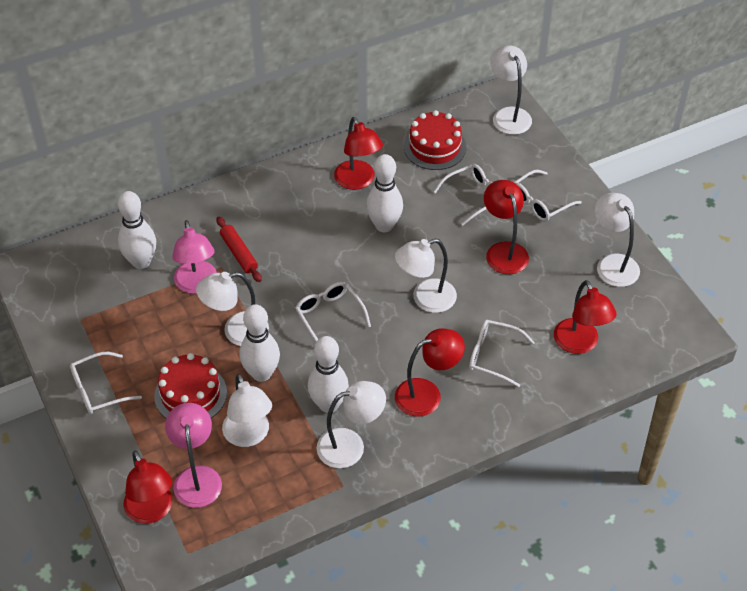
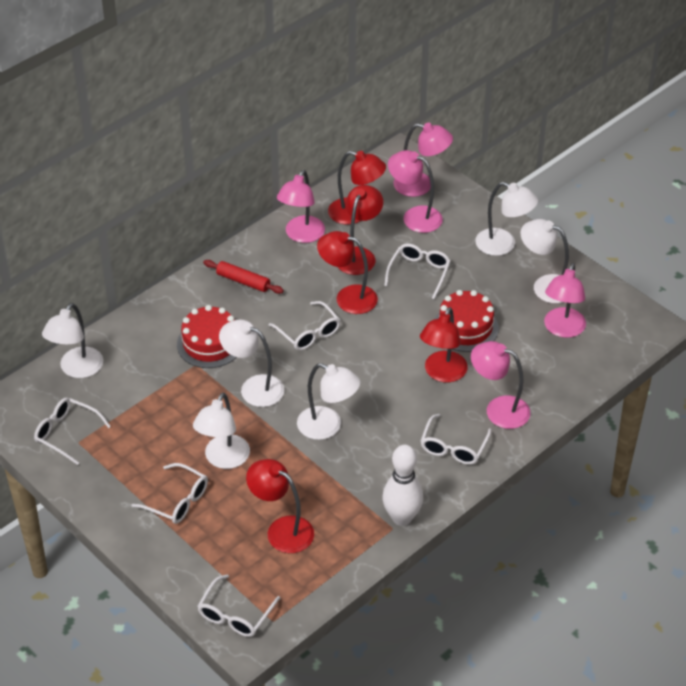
pink lamp: [165,403,222,508] [173,220,217,294] = 2 -> [277,170,325,243] [388,150,443,233] [393,123,453,197] [471,341,530,429] [544,263,586,338] = 5
white bowling pin: [118,191,156,269] [239,304,280,382] [308,336,349,413] [366,154,403,232] = 4 -> [382,445,423,526] = 1
white glasses: [70,352,142,414] [295,282,371,341] [433,164,493,225] [469,320,535,387] [514,170,582,221] = 5 -> [34,398,111,465] [132,463,208,524] [197,574,280,637] [269,301,340,350] [384,243,451,299] [421,414,492,465] = 6

